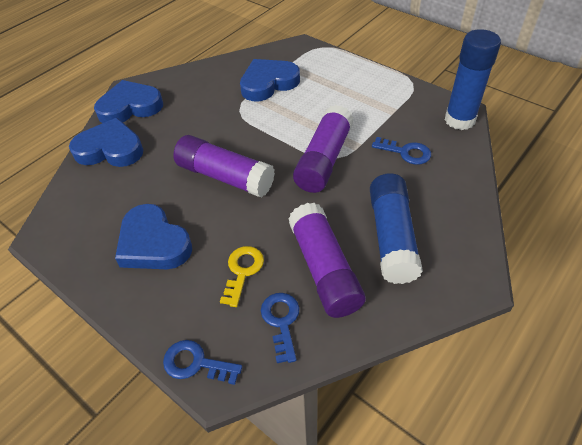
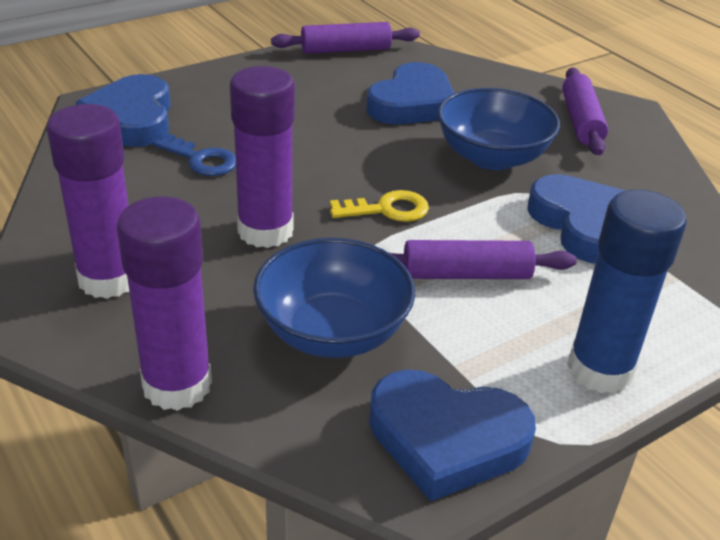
blue bowl: none = 0 -> [253,238,415,358] [437,88,560,170] = 2
blue glue stick: [370,173,423,284] [445,29,501,130] = 2 -> [567,190,687,394] = 1
blue key: [163,340,242,385] [261,293,300,363] [372,137,431,165] = 3 -> [154,134,236,176] = 1
purple rolling pin: none = 0 -> [271,22,420,54] [388,240,577,279] [562,67,608,155] = 3

